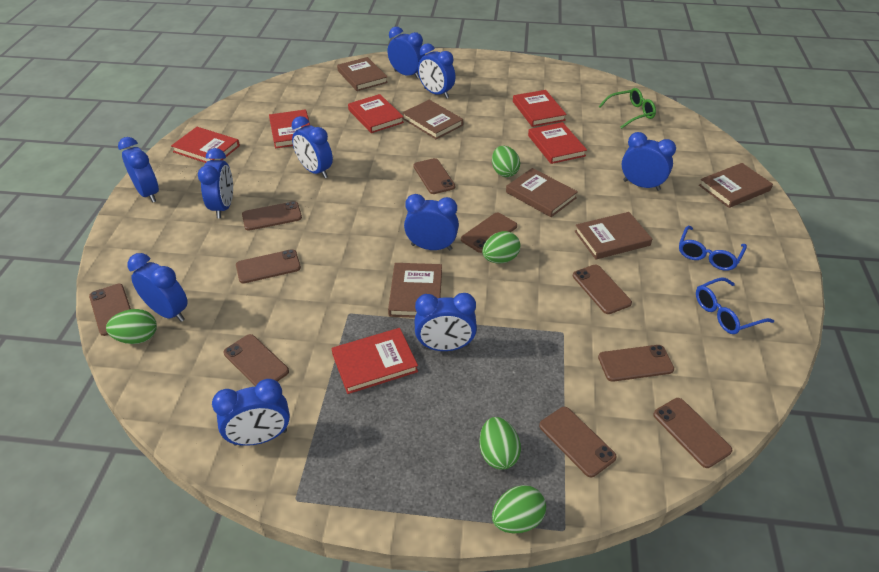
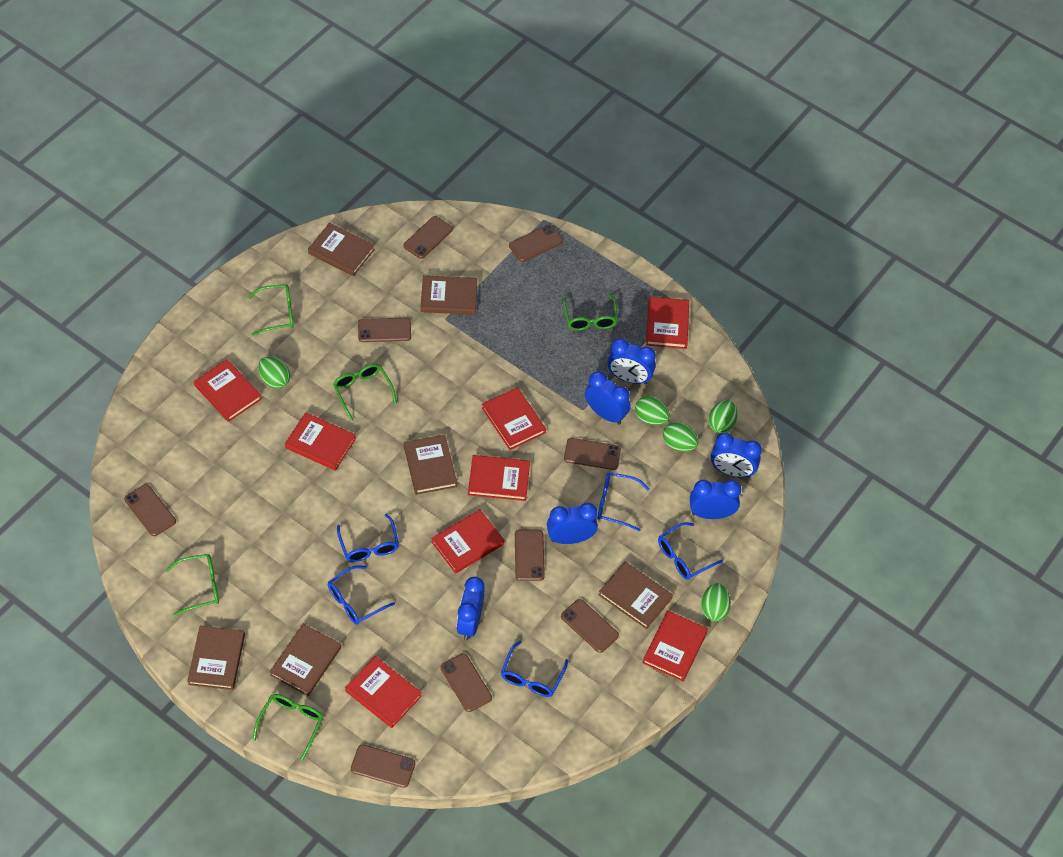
blue clock: [118,137,159,203] [127,253,188,322] [198,148,233,218] [212,379,290,446] [292,116,333,178] [388,27,425,79] [404,194,459,250] [415,293,477,351] [418,43,456,99] [622,132,676,191] = 10 -> [457,577,485,640] [547,503,598,544] [585,371,631,425] [608,339,656,384] [690,480,741,519] [711,433,762,477] = 6
blue glasses: [679,226,747,271] [696,277,774,334] = 2 -> [328,565,395,625] [337,514,399,562] [501,641,568,697] [597,472,650,531] [658,522,723,580] = 5
brown phone: [89,284,131,336] [223,334,289,386] [236,249,301,284] [242,201,302,231] [414,158,455,194] [461,213,517,253] [539,407,617,477] [573,265,632,314] [598,345,674,382] [653,398,732,468] = 10 -> [124,484,176,536] [351,745,415,788] [358,318,411,342] [403,216,453,259] [441,653,492,712] [509,225,563,262] [515,530,545,581] [561,599,619,653] [564,438,621,470] = 9
green glasses: [599,88,656,129] = 1 -> [166,554,219,616] [248,285,294,336] [253,694,323,761] [333,364,397,421] [563,294,618,331] = 5
red book: [171,127,240,163] [269,109,310,149] [331,328,418,394] [348,94,404,133] [513,90,567,127] [528,122,587,164] = 6 -> [194,359,262,422] [285,412,356,471] [345,656,422,728] [431,509,504,574] [468,455,530,501] [482,387,546,450] [643,611,708,681] [646,296,689,349] = 8

